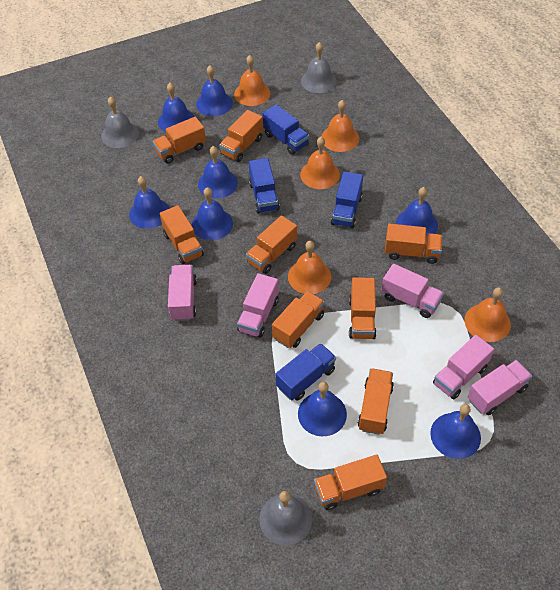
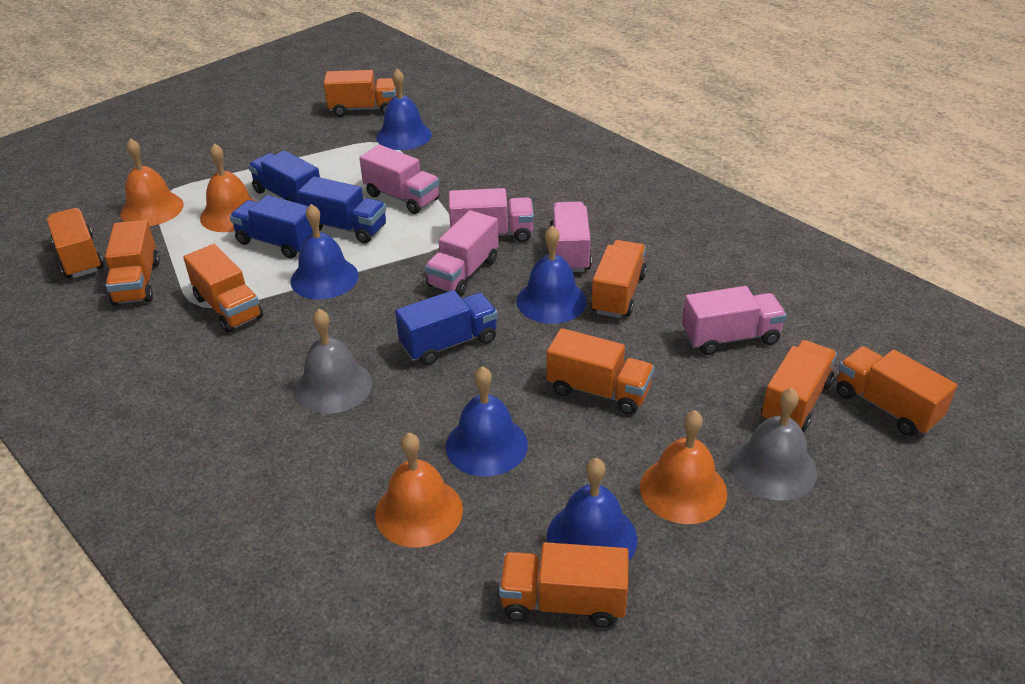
blue bell: [129,176,170,229] [158,83,194,132] [192,187,233,240] [196,65,233,116] [198,146,238,199] [298,382,347,436] [396,187,438,236] [430,404,481,459] = 8 -> [290,204,358,300] [376,68,432,150] [446,366,528,477] [517,225,587,324] [547,458,637,562] = 5
grey bell: [101,96,139,148] [259,491,312,545] [301,42,337,93] = 3 -> [295,309,372,414] [730,388,817,500] = 2
orange bell: [234,55,270,106] [288,241,331,294] [300,137,340,189] [321,100,359,152] [465,287,511,342] = 5 -> [120,138,184,226] [200,143,257,232] [375,433,463,548] [640,410,727,524] = 4

